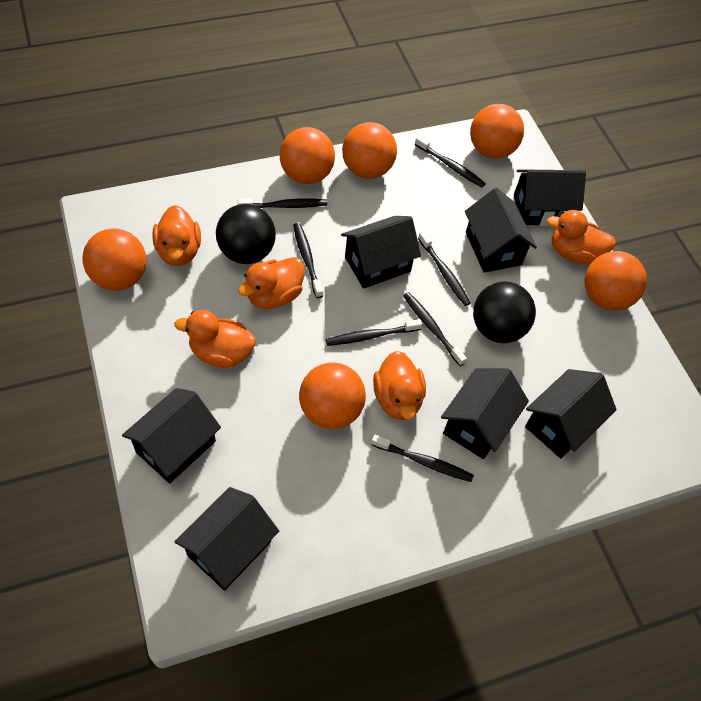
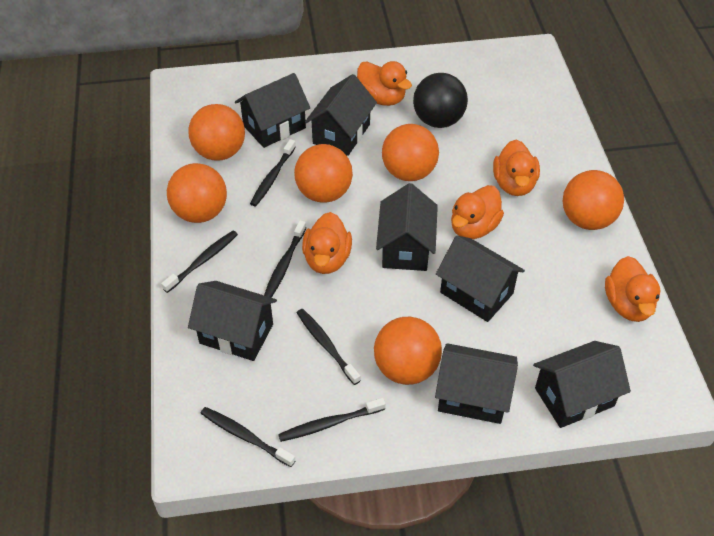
black ball: [216,204,276,264] [473,282,536,343] = 2 -> [413,73,468,128] = 1
black toothbrush: [237,198,327,208] [293,223,323,298] [326,319,422,346] [371,435,474,482] [403,292,467,366] [415,136,486,187] [418,231,471,306] = 7 -> [161,231,238,293] [201,407,296,467] [250,139,296,206] [264,220,306,298] [278,398,386,442] [297,309,361,385] = 6

